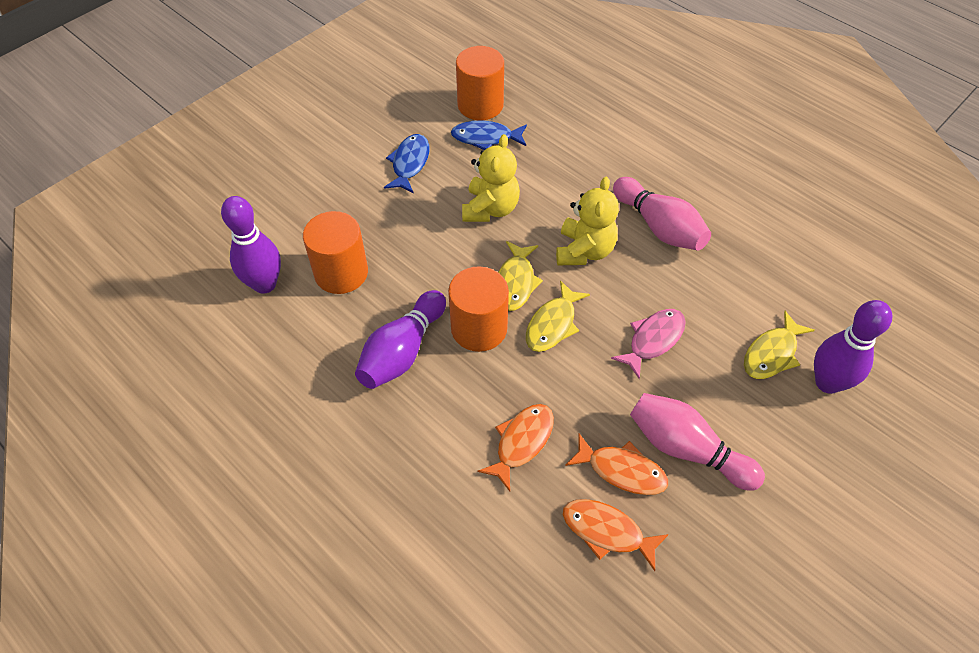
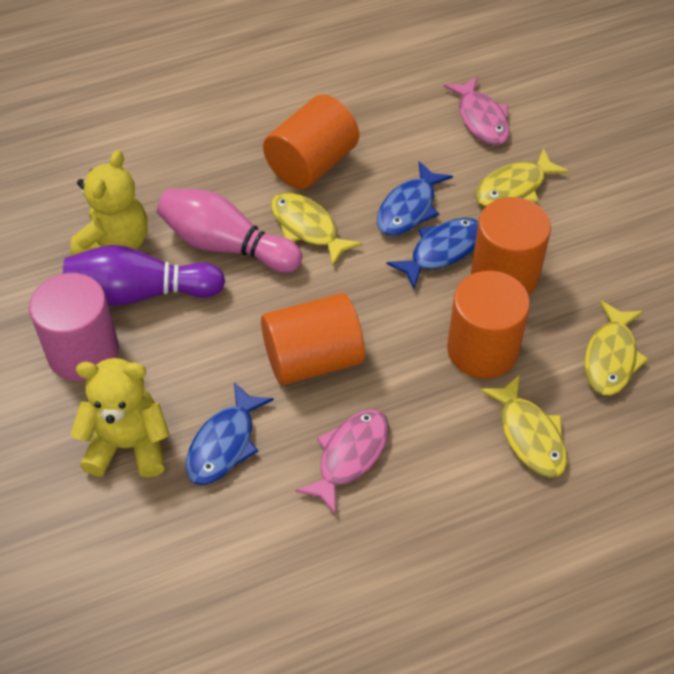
blue fish: [384,134,429,193] [451,121,527,150] = 2 -> [186,382,274,485] [377,161,453,236] [386,218,479,289] = 3
orange cylinder: [303,211,368,294] [448,266,509,352] [456,46,504,120] = 3 -> [261,293,365,385] [263,94,359,189] [447,271,530,379] [471,197,551,295] = 4
orange fish: [478,404,554,491] [563,499,669,571] [565,434,668,495] = 3 -> none = 0
pink bowling pin: [613,177,711,251] [630,393,765,491] = 2 -> [157,188,302,273] = 1
pink cylinder: none = 0 -> [29,273,119,381] = 1
pink fish: [611,309,686,379] = 1 -> [295,409,389,515] [444,76,510,145] = 2
purple bowling pin: [221,196,281,294] [355,290,446,389] [814,300,892,394] = 3 -> [63,245,225,305] = 1
yellow fish: [498,241,543,311] [526,280,590,352] [744,311,815,379] = 3 -> [271,192,362,267] [475,148,569,207] [480,374,567,478] [584,301,648,395] = 4

